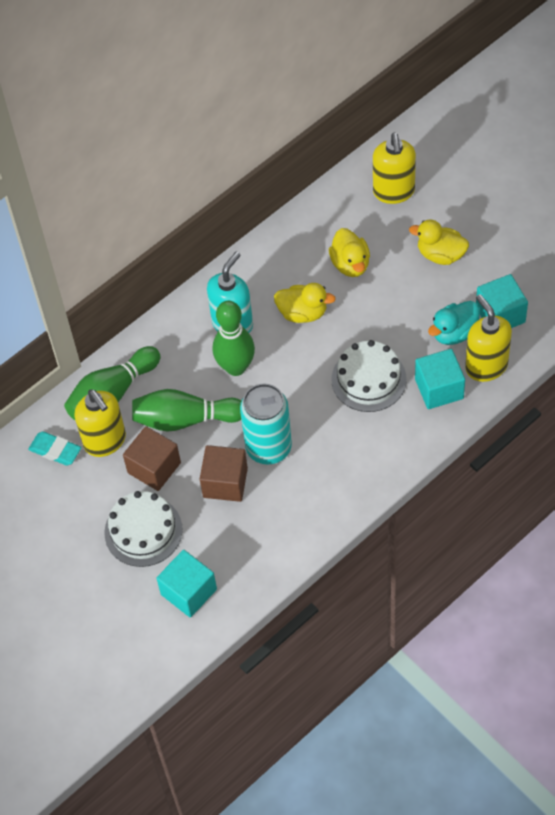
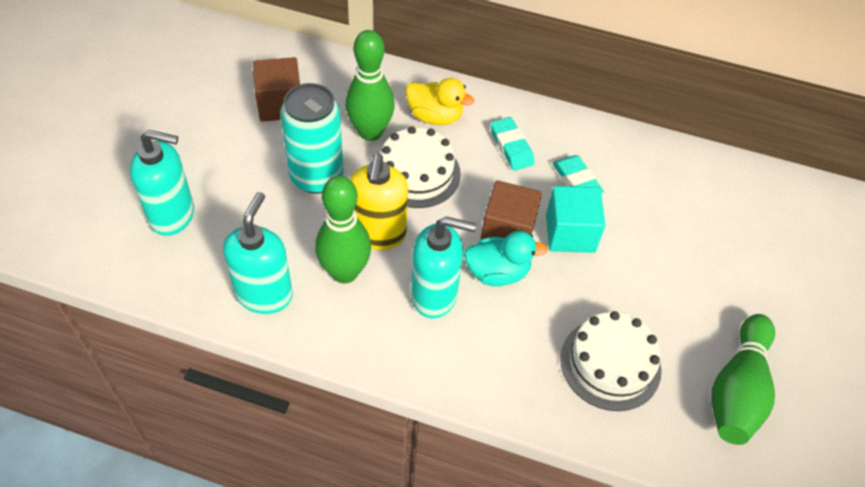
turquoise cube: [156,550,217,617] [415,349,465,409] [476,274,528,328] = 3 -> [546,186,605,253] = 1
turquoise eraser: [28,431,81,466] = 1 -> [490,117,535,171] [552,155,604,194] = 2
turquoise soap dispenser: [207,251,253,333] = 1 -> [130,130,194,236] [223,192,293,314] [411,216,476,318] = 3
yellow duck: [274,283,336,323] [329,228,370,277] [409,220,469,265] = 3 -> [406,78,475,125] = 1
yellow soap dispenser: [74,389,126,457] [373,133,416,204] [465,294,512,382] = 3 -> [350,154,408,250] = 1

